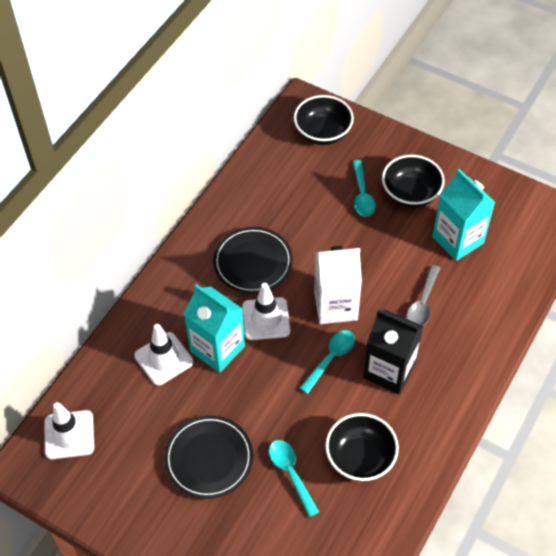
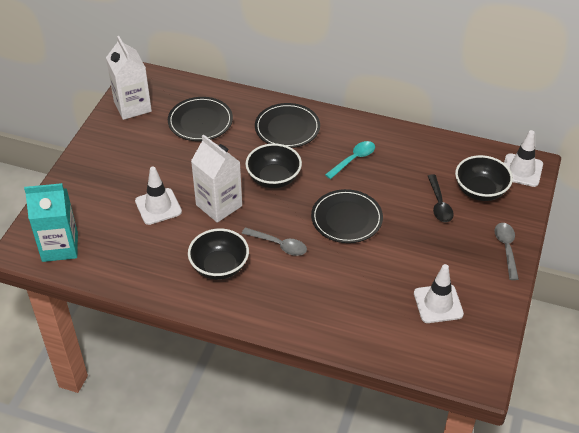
black carton: [363,309,424,394] = 1 -> none = 0
black plate: [164,415,253,499] [213,227,293,294] = 2 -> [168,97,233,141] [255,103,320,148] [311,189,383,243] = 3
black spoon: none = 0 -> [428,174,454,222] = 1
grey spoon: [407,265,440,326] = 1 -> [242,227,307,256] [495,223,519,280] = 2
turquoise carton: [184,284,245,373] [432,169,495,261] = 2 -> [24,183,78,262] = 1
turquoise spoon: [269,440,319,517] [300,330,355,394] [353,160,375,217] = 3 -> [325,141,375,179] = 1
white carton: [314,246,362,324] = 1 -> [106,36,152,120] [191,134,242,223] = 2

